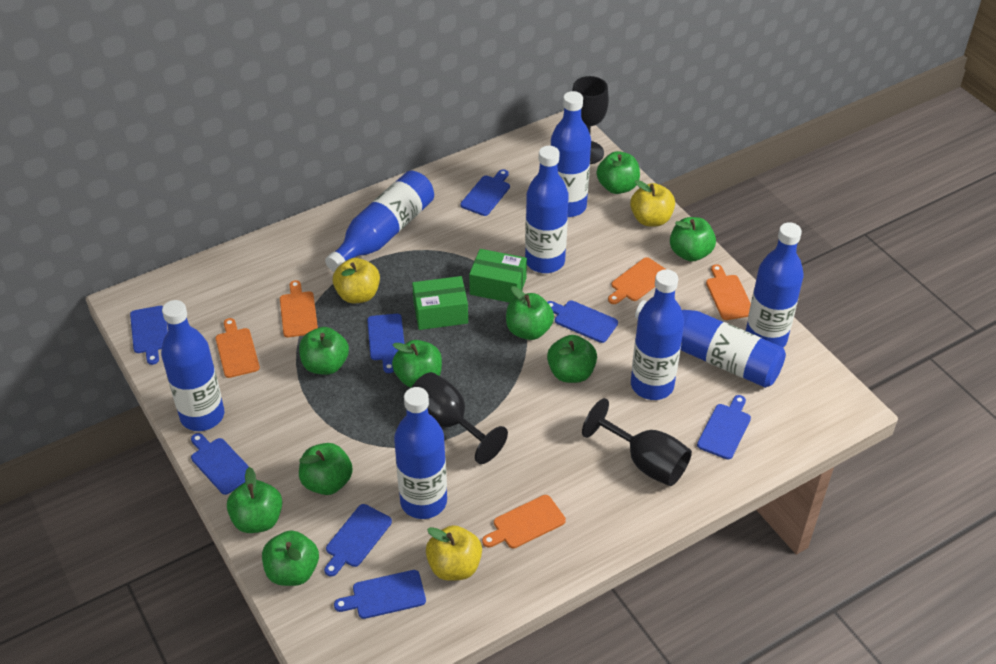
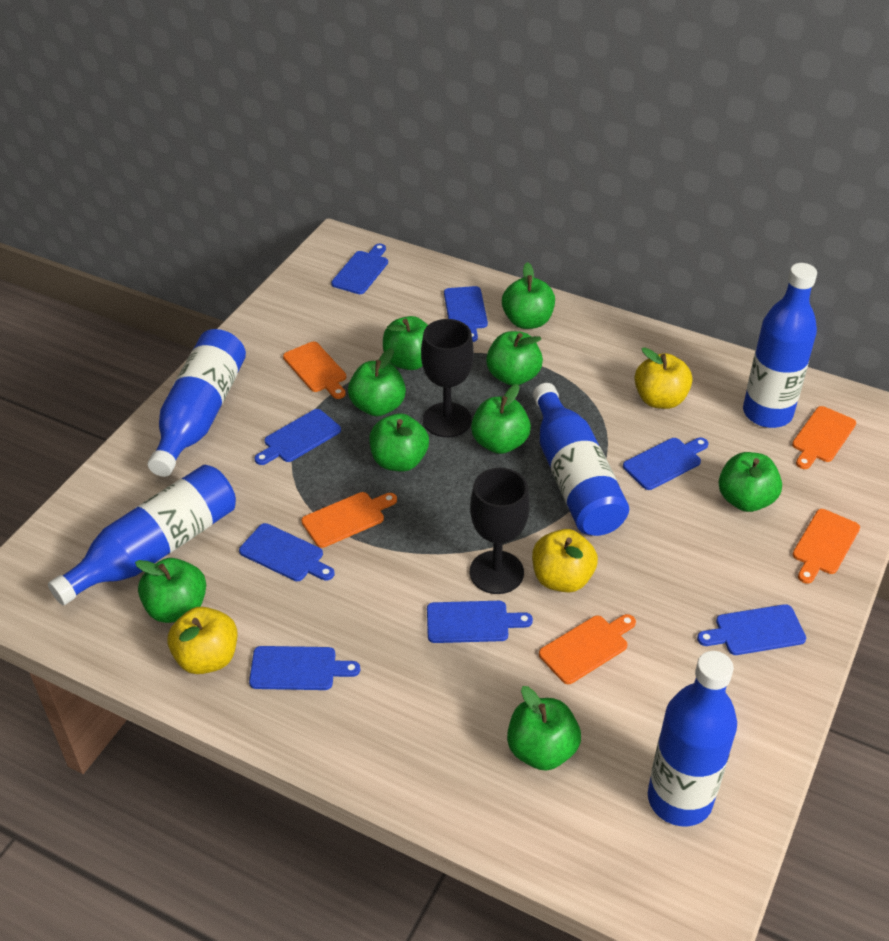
black goblet: [411,372,508,464] [572,76,609,164] [582,398,692,486] = 3 -> [421,319,474,437] [470,468,530,594] = 2
blue bottle: [161,300,224,431] [325,171,434,272] [394,387,447,519] [525,146,569,273] [551,91,591,217] [631,269,684,400] [635,300,786,388] [746,222,804,348] = 8 -> [48,465,236,605] [148,329,246,477] [533,383,629,536] [648,651,737,826] [743,263,817,428] = 5
green box: [412,276,468,330] [469,249,527,303] = 2 -> none = 0

